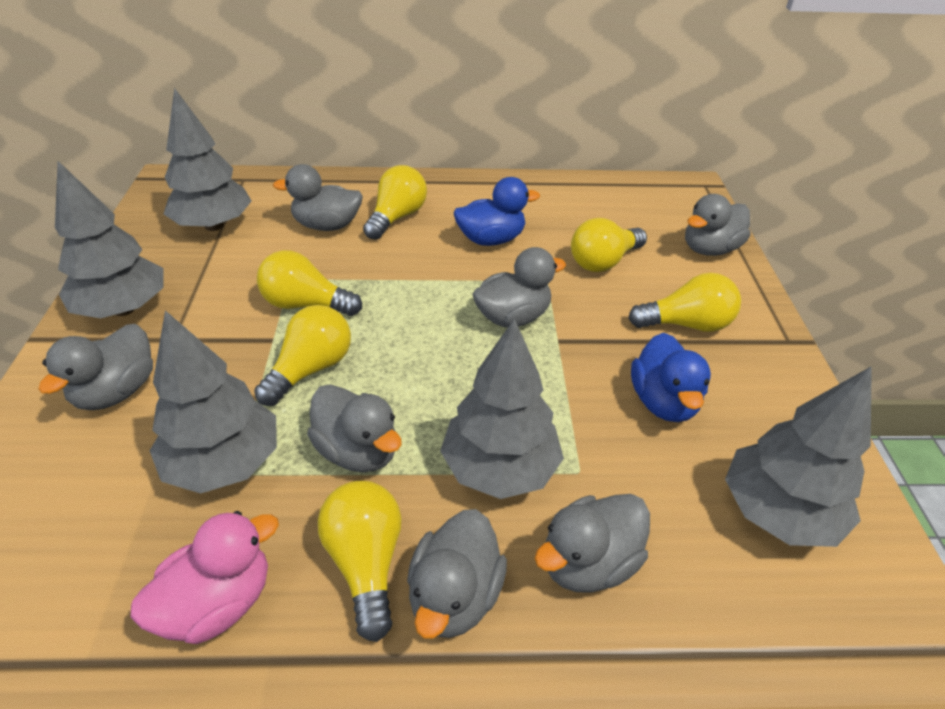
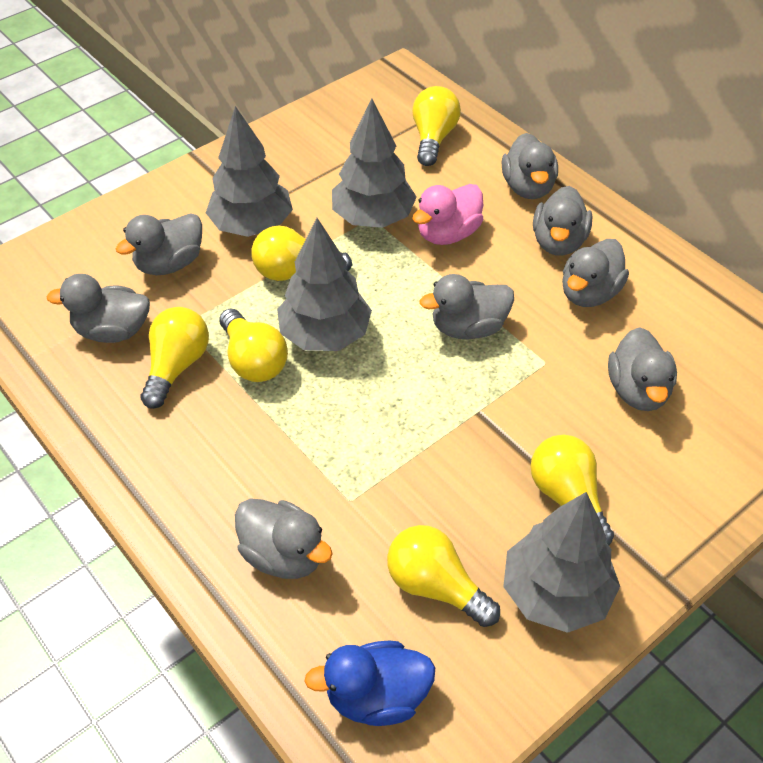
blue duck: [454,177,540,246] [631,333,711,422] = 2 -> [305,641,435,726] = 1
grey duck: [38,324,153,410] [273,164,363,231] [307,384,402,472] [407,509,507,639] [472,247,566,327] [535,494,650,593] [685,194,750,256] = 7 -> [46,274,150,343] [116,213,202,275] [235,498,333,579] [420,274,514,339] [502,133,558,199] [533,186,593,256] [562,239,629,307] [608,327,677,411] = 8
grey tree: [55,161,164,318] [149,310,277,494] [164,88,252,231] [440,318,564,499] [725,366,872,547] = 5 -> [206,106,293,237] [277,218,372,351] [332,99,417,228] [503,492,620,633] = 4

